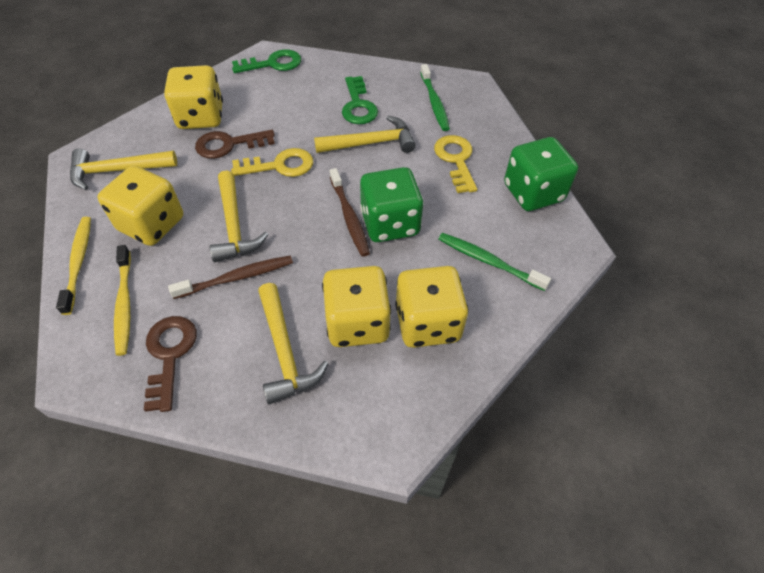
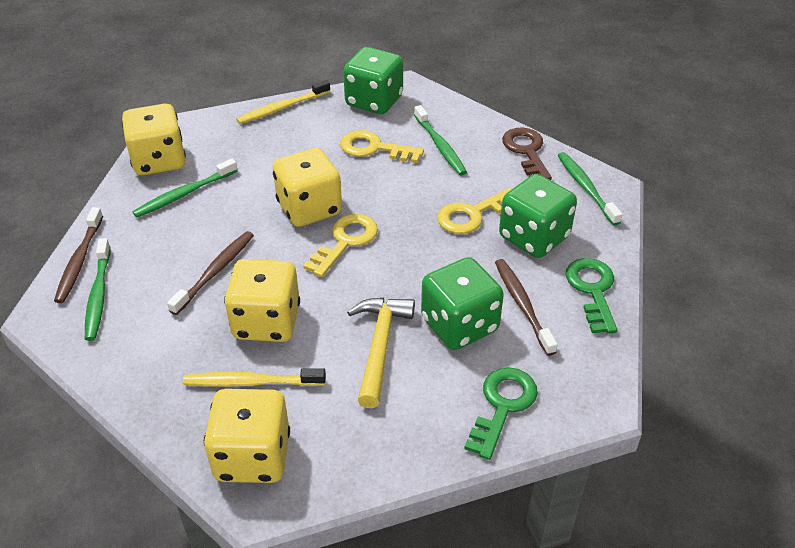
brown key: [144,316,197,412] [195,130,275,159] = 2 -> [502,128,552,180] = 1
brown toothbrush: [168,256,293,299] [330,168,370,257] = 2 -> [54,207,103,303] [167,231,254,315] [495,259,558,356] = 3
green dice: [360,167,424,242] [504,137,578,211] = 2 -> [343,47,403,114] [421,257,504,350] [499,174,577,258] = 3
green toothbrush: [420,64,450,131] [439,233,551,291] = 2 -> [85,238,111,341] [132,159,238,218] [414,105,467,175] [557,152,623,225] = 4
yellow hammer: [70,148,177,190] [210,170,269,262] [258,283,329,405] [314,116,416,153] = 4 -> [347,298,415,408] = 1
yellow key: [231,148,313,177] [434,135,477,193] = 2 -> [303,214,378,277] [340,130,424,163] [437,188,512,234] = 3

